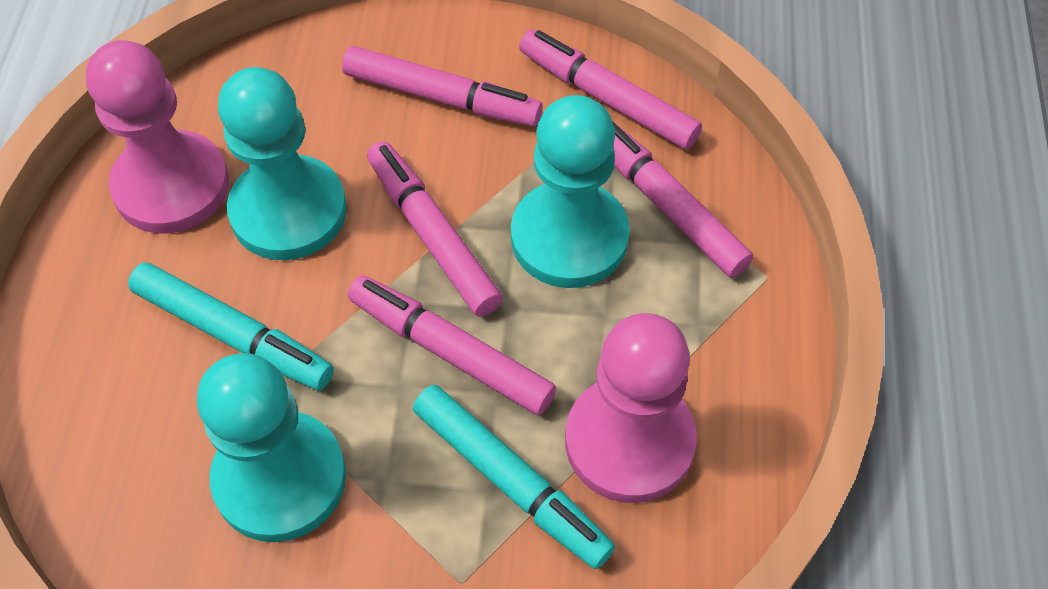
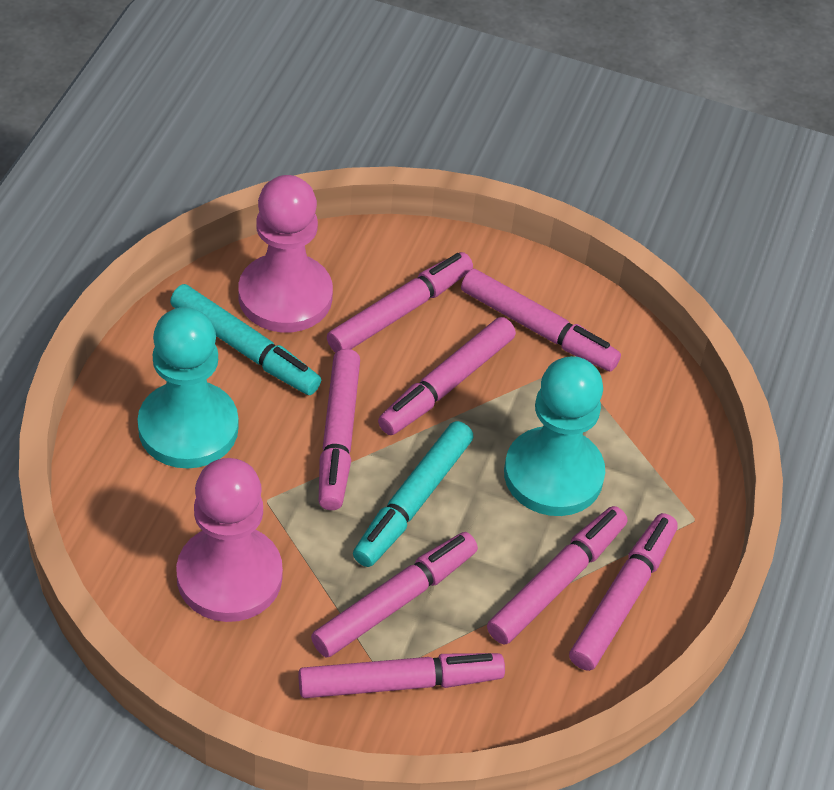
pink marker: [342,46,543,127] [348,276,556,415] [367,141,503,317] [519,30,702,150] [612,121,753,278] = 5 -> [298,653,505,698] [311,532,478,657] [319,349,360,510] [327,252,473,353] [378,317,516,435] [461,269,621,371] [487,506,627,645] [569,513,678,671] = 8
turquoise pawn: [197,353,346,542] [218,67,347,260] [511,95,630,288] = 3 -> [138,307,239,468] [504,356,605,516] = 2

